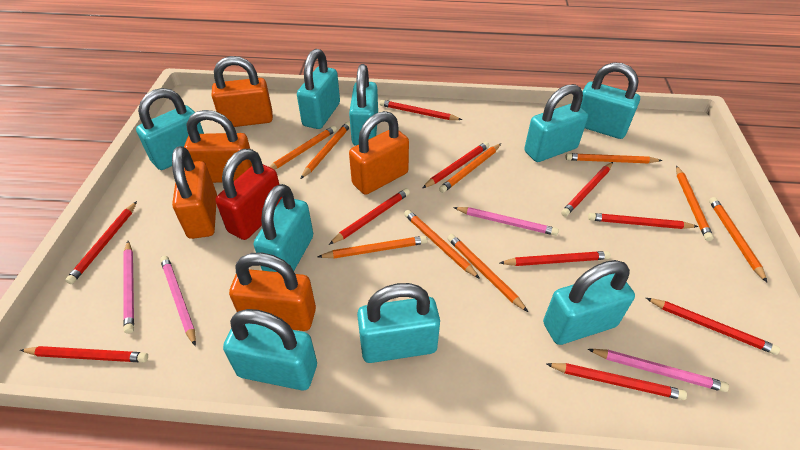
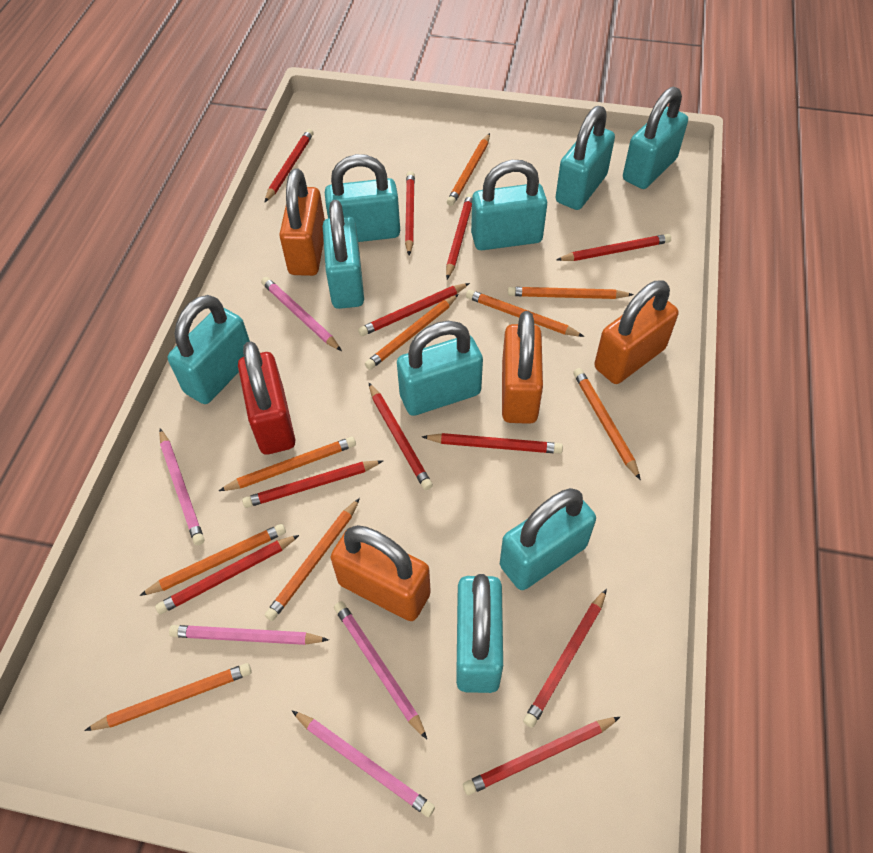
orange padlock: [172,146,217,239] [184,110,252,183] [212,56,273,127] [229,252,316,331] [349,111,409,195] = 5 -> [279,169,325,276] [331,525,431,621] [502,311,543,424] [594,280,678,384] = 4
pink pencil: [123,241,134,334] [160,256,196,346] [453,207,559,236] [588,349,729,392] = 4 -> [159,429,204,545] [169,625,329,645] [261,277,342,351] [292,711,435,817] [334,601,427,739] = 5
red pencil: [20,346,148,362] [65,201,137,284] [329,188,410,245] [380,100,462,120] [423,142,489,188] [500,251,611,266] [546,363,687,400] [561,162,613,217] [588,213,698,229] [646,298,780,355] = 10 -> [155,535,299,614] [242,460,383,508] [265,129,314,202] [358,283,470,336] [369,383,433,490] [405,171,415,255] [422,433,563,454] [446,193,473,279] [463,717,620,795] [523,589,607,728] [556,234,671,261] = 11

